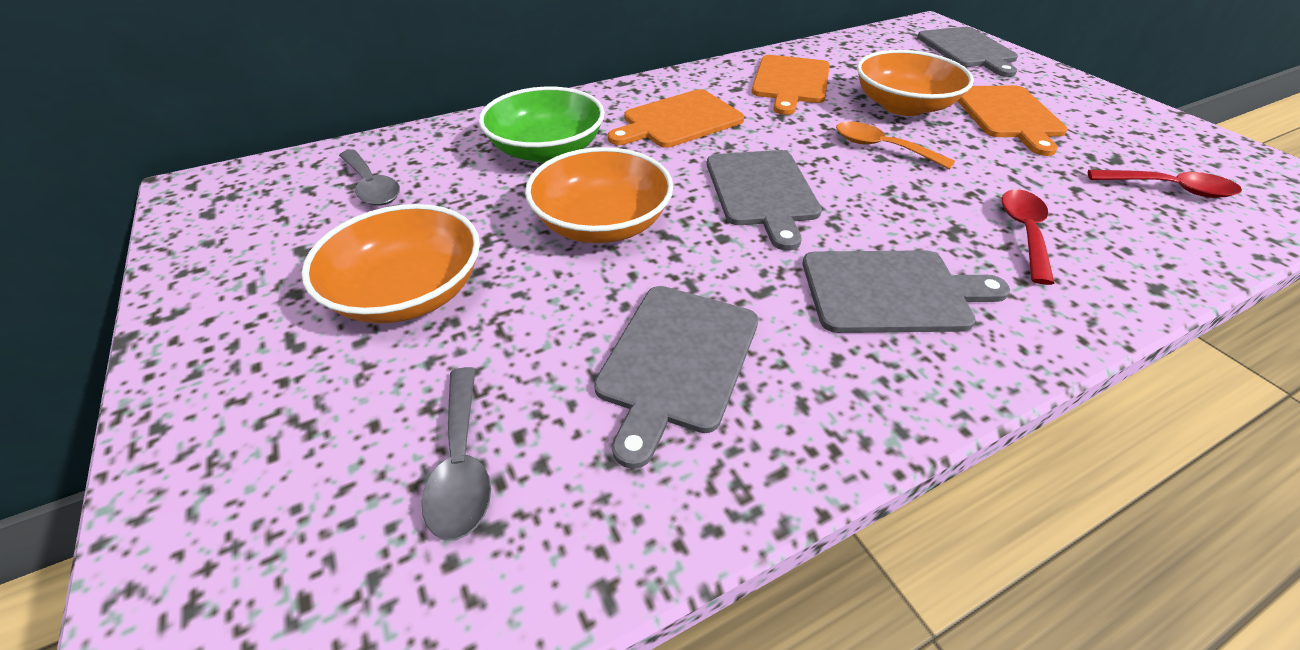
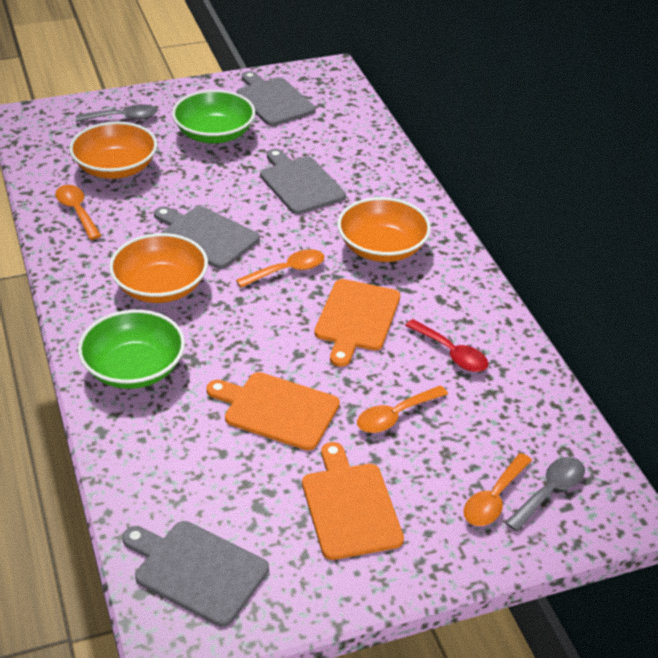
green bowl: [479,87,605,163] = 1 -> [78,310,185,389] [172,90,255,143] = 2
orange spoon: [836,121,955,170] = 1 -> [56,185,101,240] [236,249,325,288] [357,385,448,433] [464,453,532,526] = 4
red spoon: [1002,189,1055,285] [1088,170,1242,198] = 2 -> [405,319,488,372] = 1

